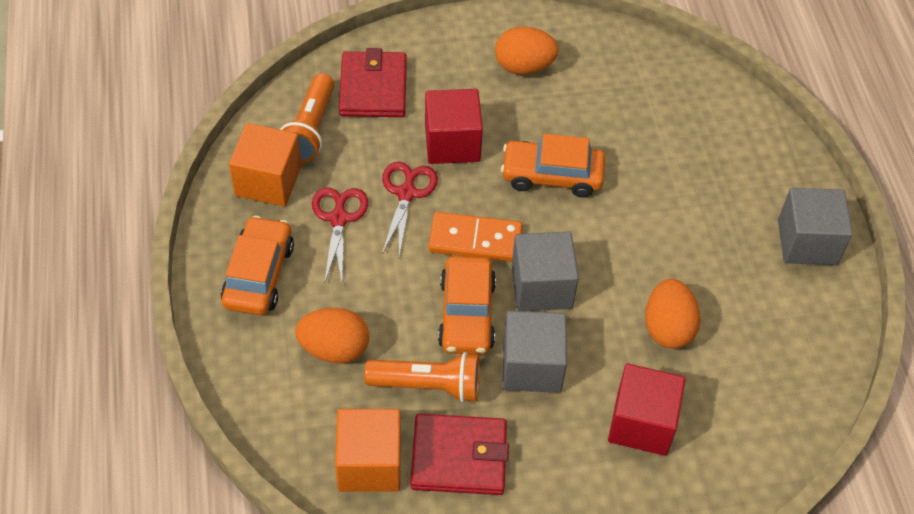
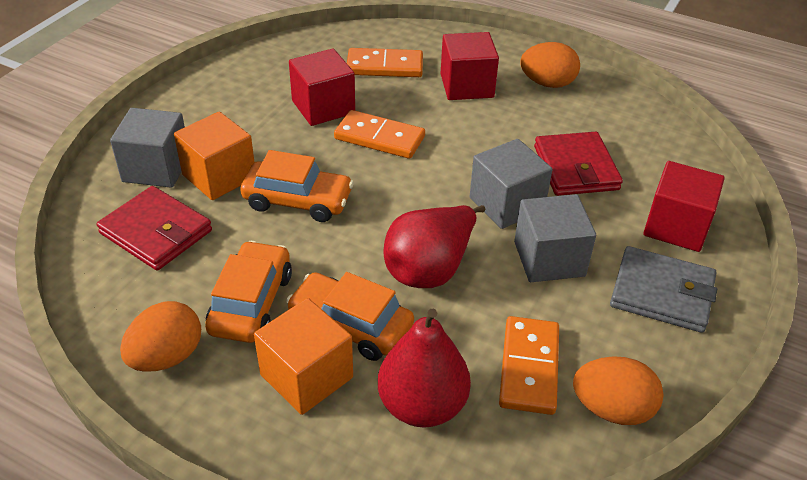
grey wallet: none = 0 -> [610,246,717,333] = 1
orange domino: [428,212,523,262] = 1 -> [334,110,425,159] [347,48,423,77] [499,316,559,415] = 3
orange flashlight: [280,73,334,162] [364,352,480,403] = 2 -> none = 0
red cube: [425,89,483,164] [608,363,686,456] = 2 -> [289,48,355,126] [440,32,499,100] [643,161,725,252] = 3
red pear: none = 0 -> [378,309,471,428] [383,205,485,288] = 2
red scissors: [312,187,368,284] [382,161,438,257] = 2 -> none = 0

